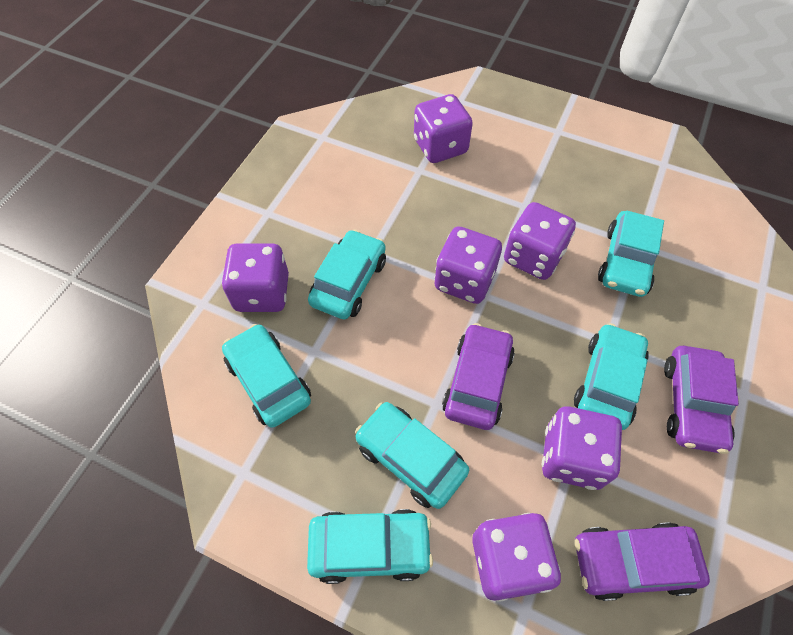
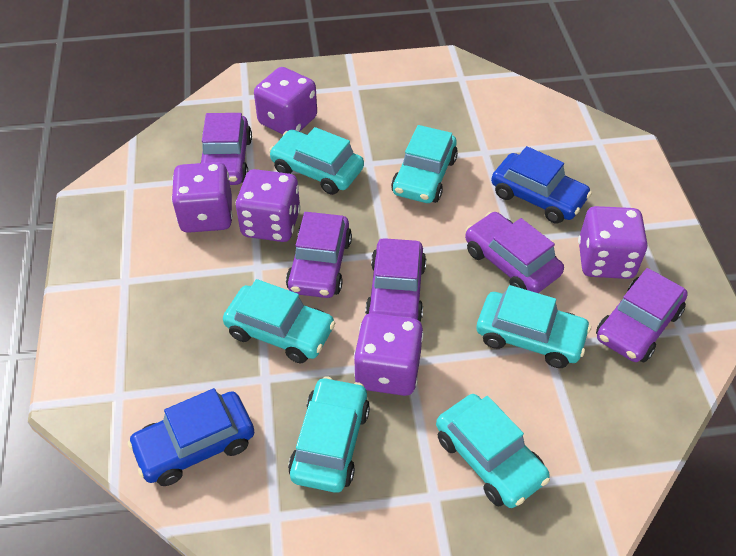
blue car: none = 0 -> [128,388,254,486] [491,146,592,223] = 2
purple car: [442,323,515,430] [575,522,710,601] [664,346,739,454] = 3 -> [201,113,252,185] [286,212,352,298] [365,238,426,321] [465,212,564,293] [596,268,688,362] = 5
purple dice: [222,243,289,312] [414,94,473,163] [434,226,502,304] [472,513,561,602] [504,202,576,280] [542,406,622,490] = 6 -> [171,162,233,233] [236,169,301,242] [254,67,317,135] [354,313,424,396] [578,206,648,279] = 5

